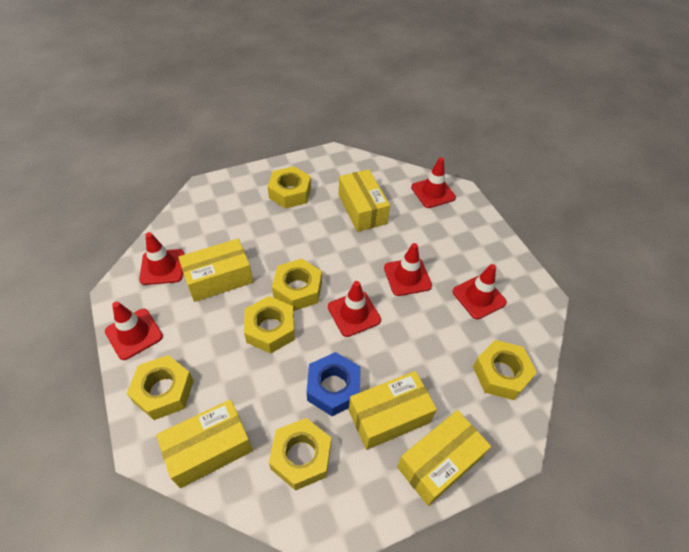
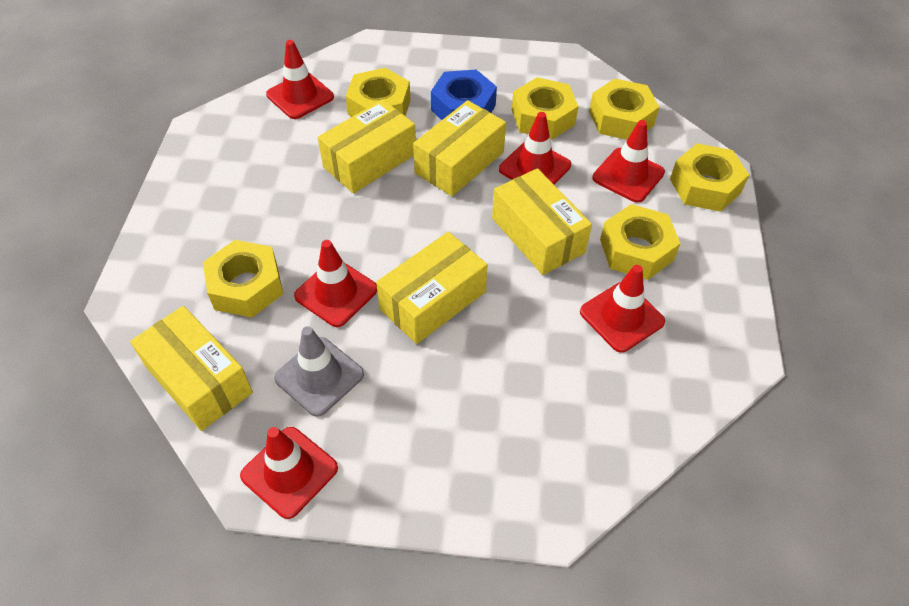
grey traffic cone: none = 0 -> [274,326,364,417] = 1

